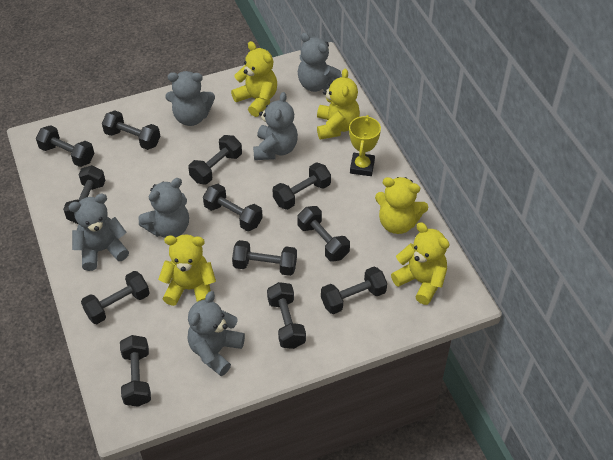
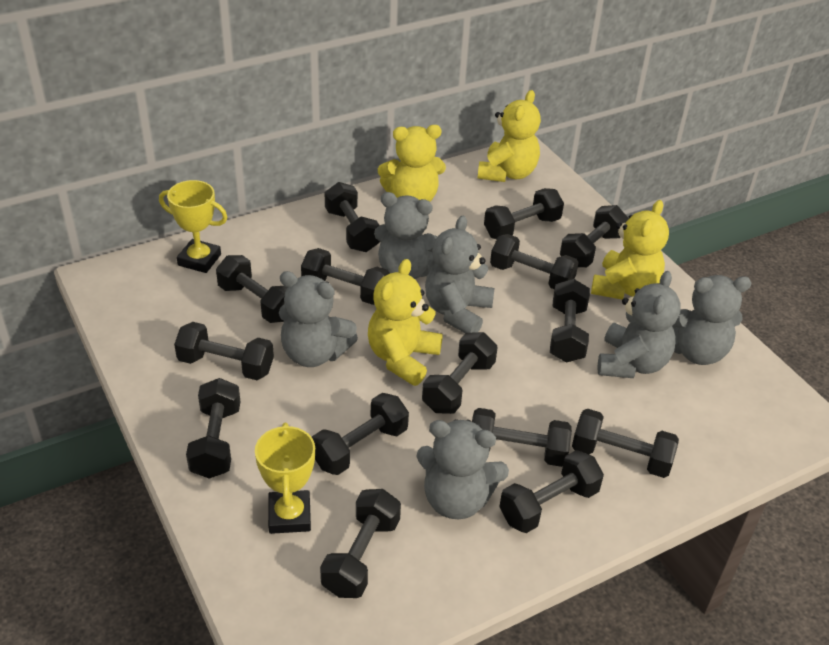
black dumbbell: [36,125,95,167] [63,165,106,224] [81,271,150,324] [102,110,160,150] [120,335,151,407] [188,135,242,184] [203,184,263,231] [232,240,297,276] [267,282,306,349] [272,162,331,210] [297,206,350,262] [321,267,387,314] = 12 -> [174,322,274,380] [186,378,241,479] [216,255,287,323] [301,248,390,305] [312,393,409,475] [320,489,401,598] [325,182,380,252] [422,332,498,414] [472,408,572,467] [484,188,564,239] [490,234,579,289] [499,450,604,533] [550,279,590,363] [560,205,628,268] [572,409,679,478] = 15
yellow teddy bear: [158,234,216,306] [231,41,277,117] [317,68,360,140] [375,177,428,234] [391,222,450,305] = 5 -> [368,259,443,386] [378,125,446,202] [478,90,541,182] [591,200,669,299] = 4
yellow trophy: [349,115,381,176] = 1 -> [159,180,228,273] [255,423,315,534] = 2

